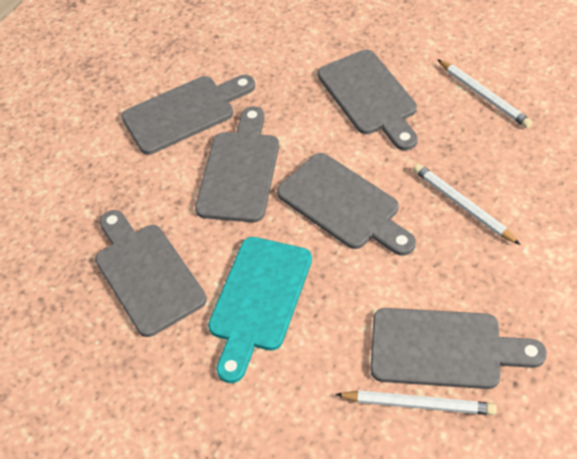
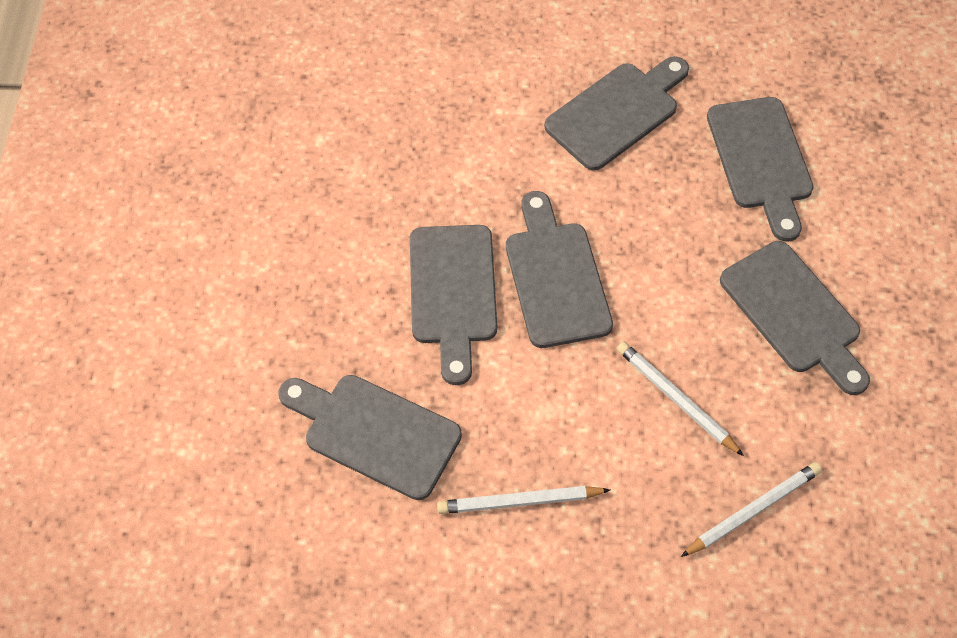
turquoise cutting board: [208,237,312,383] = 1 -> none = 0

